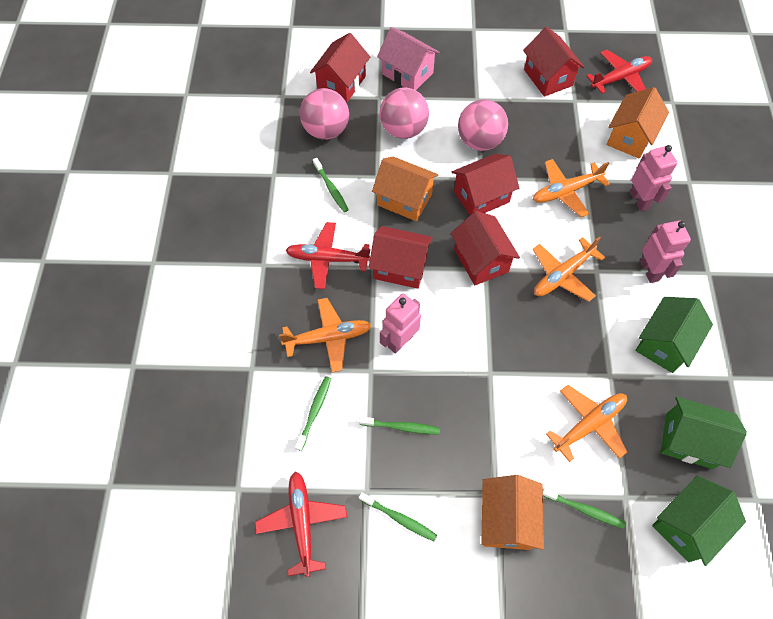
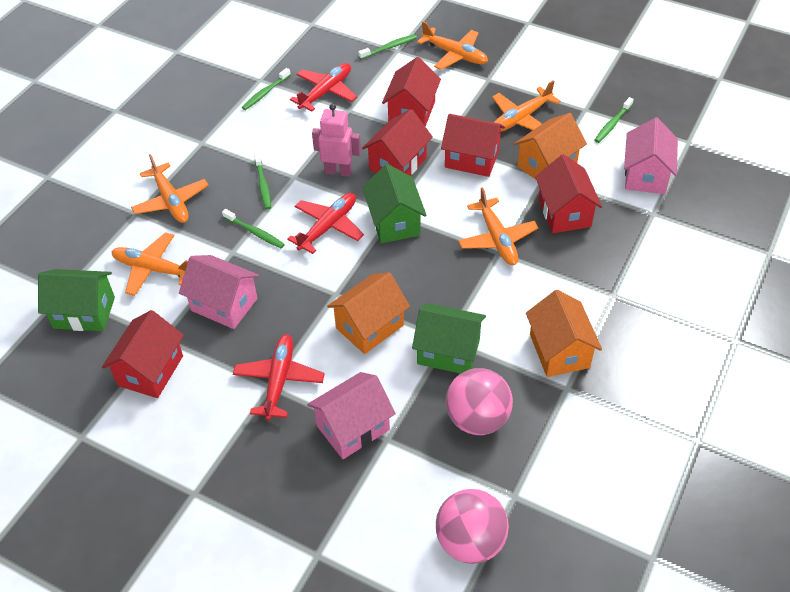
orange plane: [279,298,372,373] [533,159,609,217] [533,236,605,302] [546,385,627,462] = 4 -> [111,232,188,296] [131,154,209,223] [417,21,488,70] [458,187,539,265] [492,80,561,131] = 5
pink ball: [300,88,349,140] [380,87,429,139] [458,99,508,151] = 3 -> [436,489,509,564] [446,368,513,435] = 2
pink house: [377,27,440,90] = 1 -> [179,255,259,329] [307,372,396,459] [624,117,678,194] = 3
pink robot: [380,293,421,354] [630,145,678,211] [640,220,691,283] = 3 -> [312,103,361,177] = 1

